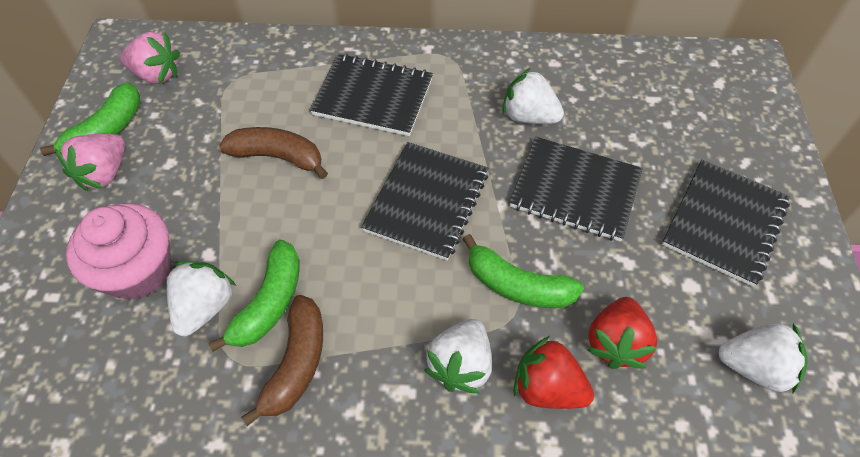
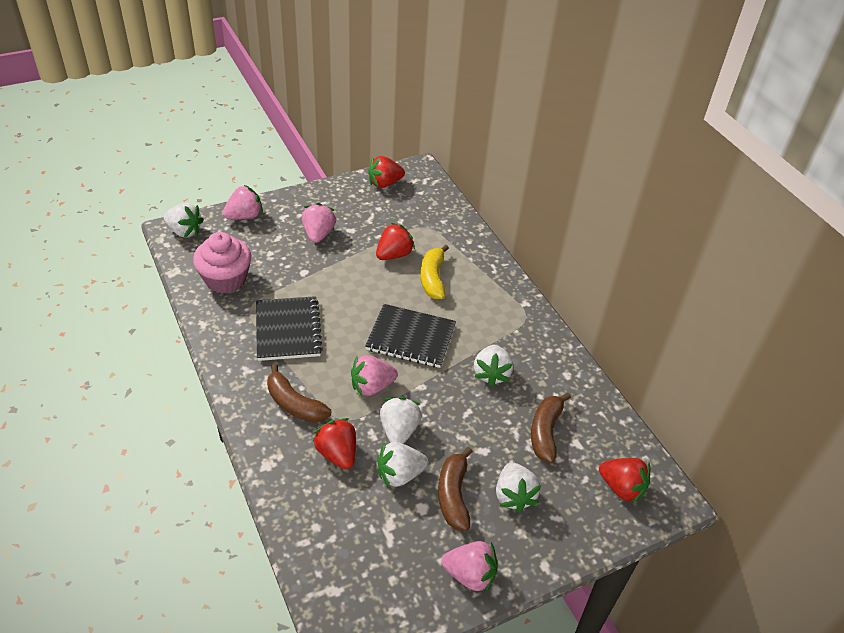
black notebook: [310,53,433,136] [361,142,488,261] [509,137,643,242] [662,160,790,287] = 4 -> [256,296,323,361] [365,304,456,368] = 2
brown banana: [219,127,328,179] [241,295,323,426] = 2 -> [267,364,331,423] [438,447,473,531] [531,393,571,463] = 3
green banana: [40,82,141,156] [208,240,300,352] [462,234,584,308] = 3 -> none = 0
pink strawberry: [55,134,125,191] [120,32,180,83] = 2 -> [223,185,263,220] [302,203,336,243] [351,355,398,396] [442,541,498,593] = 4
red strawberry: [514,336,594,409] [587,297,657,369] = 2 -> [313,418,356,469] [368,156,405,188] [376,223,415,260] [599,458,650,504] = 4
white strawberry: [167,261,236,336] [424,319,492,394] [502,68,564,124] [718,323,808,394] = 4 -> [164,203,204,238] [377,442,428,488] [380,397,422,444] [474,345,513,387] [496,462,541,513] = 5
yellow banana: none = 0 -> [420,245,449,299] = 1

